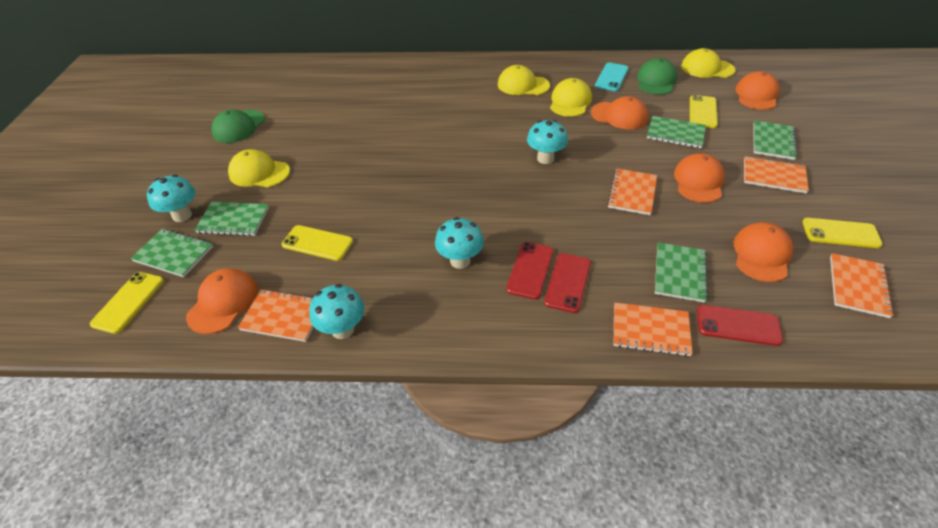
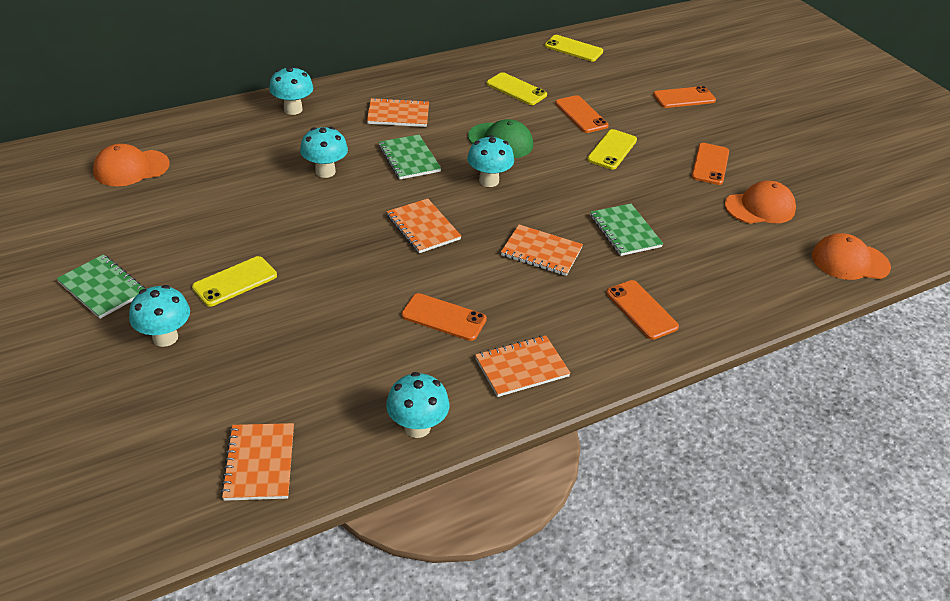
green cap: [211,109,265,143] [637,58,677,95] = 2 -> [468,119,533,158] = 1
green notebook: [131,229,213,277] [195,202,269,236] [647,116,706,148] [655,242,708,303] [753,120,798,160] = 5 -> [57,254,145,319] [379,135,441,180] [590,204,663,256] = 3
orange cap: [186,268,258,334] [591,96,648,129] [674,153,725,203] [733,222,793,282] [736,71,780,110] = 5 -> [93,144,170,186] [725,181,796,224] [812,233,891,280] = 3
orange phone: none = 0 -> [401,293,487,341] [555,95,609,133] [606,280,679,340] [653,86,716,108] [691,143,729,185] = 5
red phone: [506,242,554,300] [544,253,591,313] [697,305,783,346] = 3 -> none = 0
turquoise mushroom: [147,174,195,222] [309,284,364,339] [435,217,484,269] [527,120,568,164] = 4 -> [129,285,190,347] [269,66,313,115] [300,127,348,178] [386,372,450,438] [467,135,514,187] = 5
turquoise phone: [595,63,629,91] = 1 -> none = 0
yellow cap: [228,149,290,187] [498,65,550,95] [550,78,592,117] [681,48,735,78] = 4 -> none = 0

